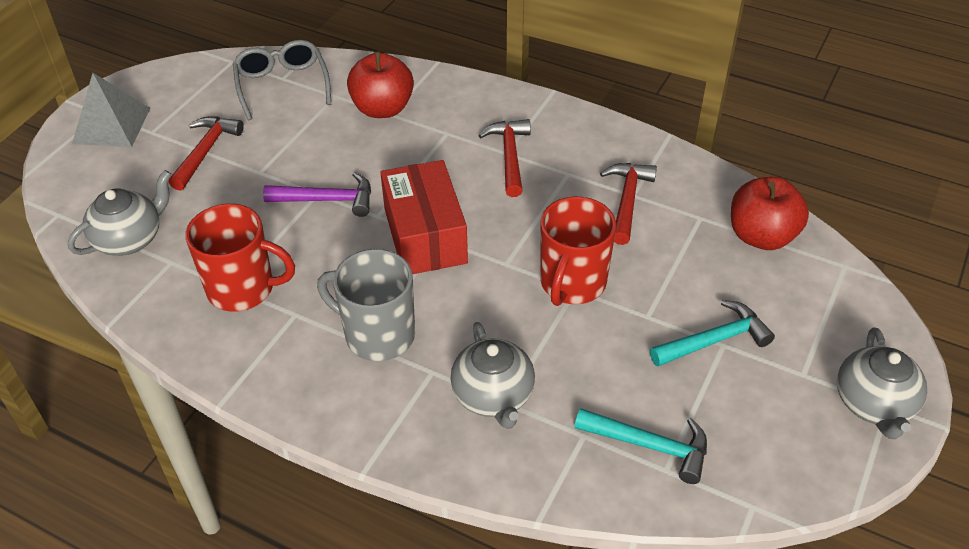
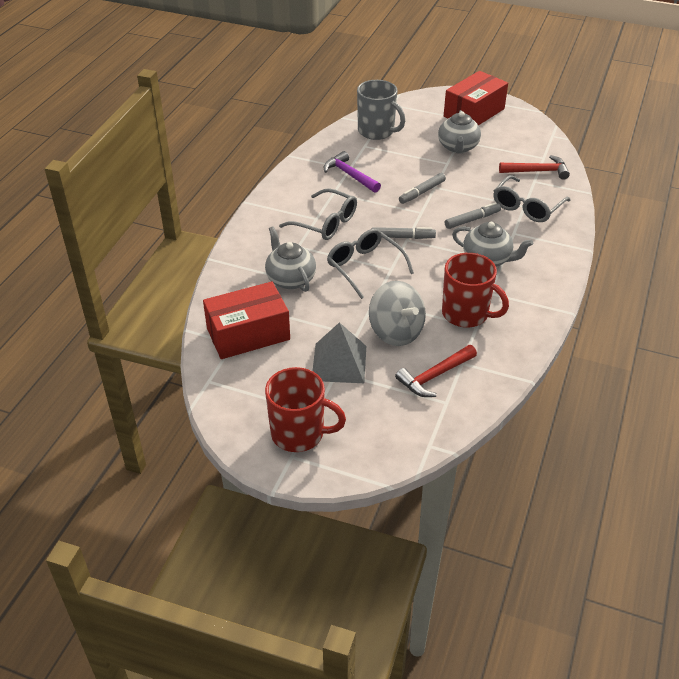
grey glasses: [233,40,331,120] = 1 -> [279,188,357,240] [327,229,414,299] [494,175,570,222] = 3
grey marker: none = 0 -> [372,227,436,239] [399,173,446,204] [445,202,501,229] = 3
grey spinning top: none = 0 -> [369,281,426,346] = 1
red apple: [347,51,414,118] [731,177,809,250] = 2 -> none = 0
red box: [380,160,468,274] = 1 -> [203,281,290,359] [444,71,508,125] = 2
red hammer: [169,117,244,191] [478,119,531,197] [600,163,657,245] = 3 -> [395,345,477,397] [499,155,570,180] = 2
turquoise hammer: [575,408,707,484] [650,300,775,366] = 2 -> none = 0

